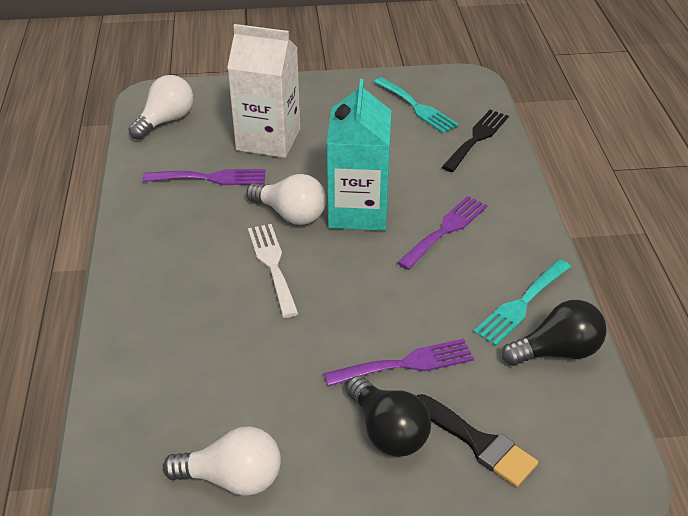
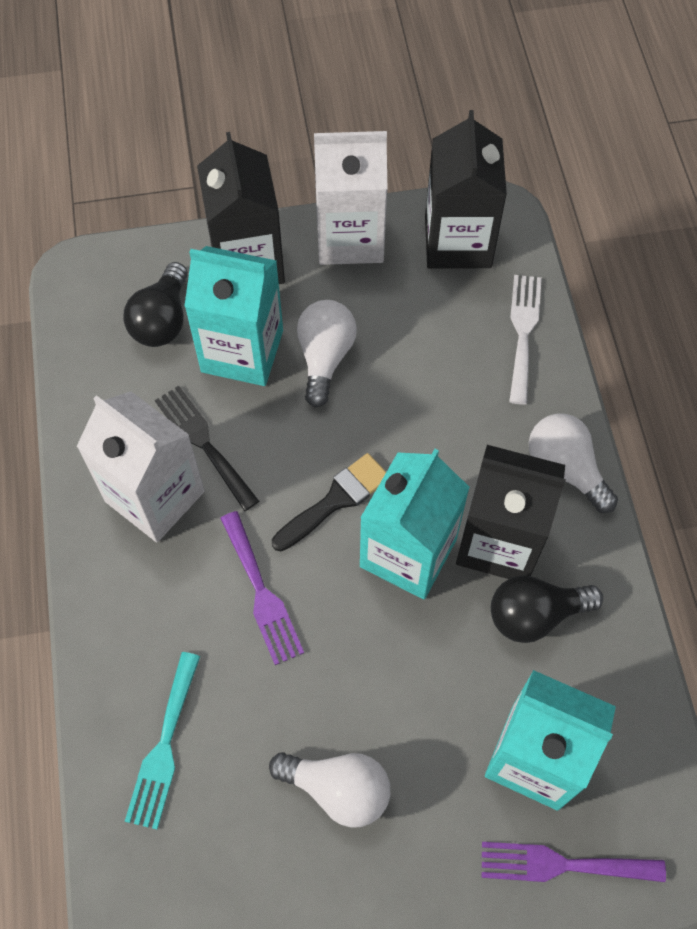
black carton: none = 0 -> [197,132,285,284] [425,110,507,269] [456,445,566,579] = 3
purple fork: [142,169,265,185] [324,339,474,387] [397,196,488,270] = 3 -> [220,511,304,665] [482,842,666,882] = 2
turquoise carton: [327,79,391,231] = 1 -> [184,246,283,386] [360,449,470,599] [485,670,616,811] = 3
turquoise fork: [374,77,459,133] [474,259,571,346] = 2 -> [125,652,200,830] = 1
white carton: [227,24,300,158] = 1 -> [77,392,205,542] [314,131,387,265] = 2

